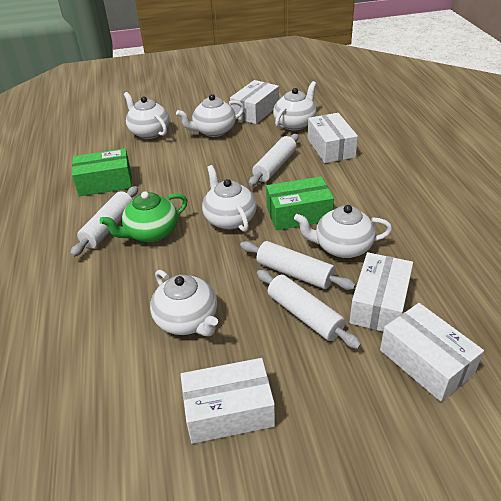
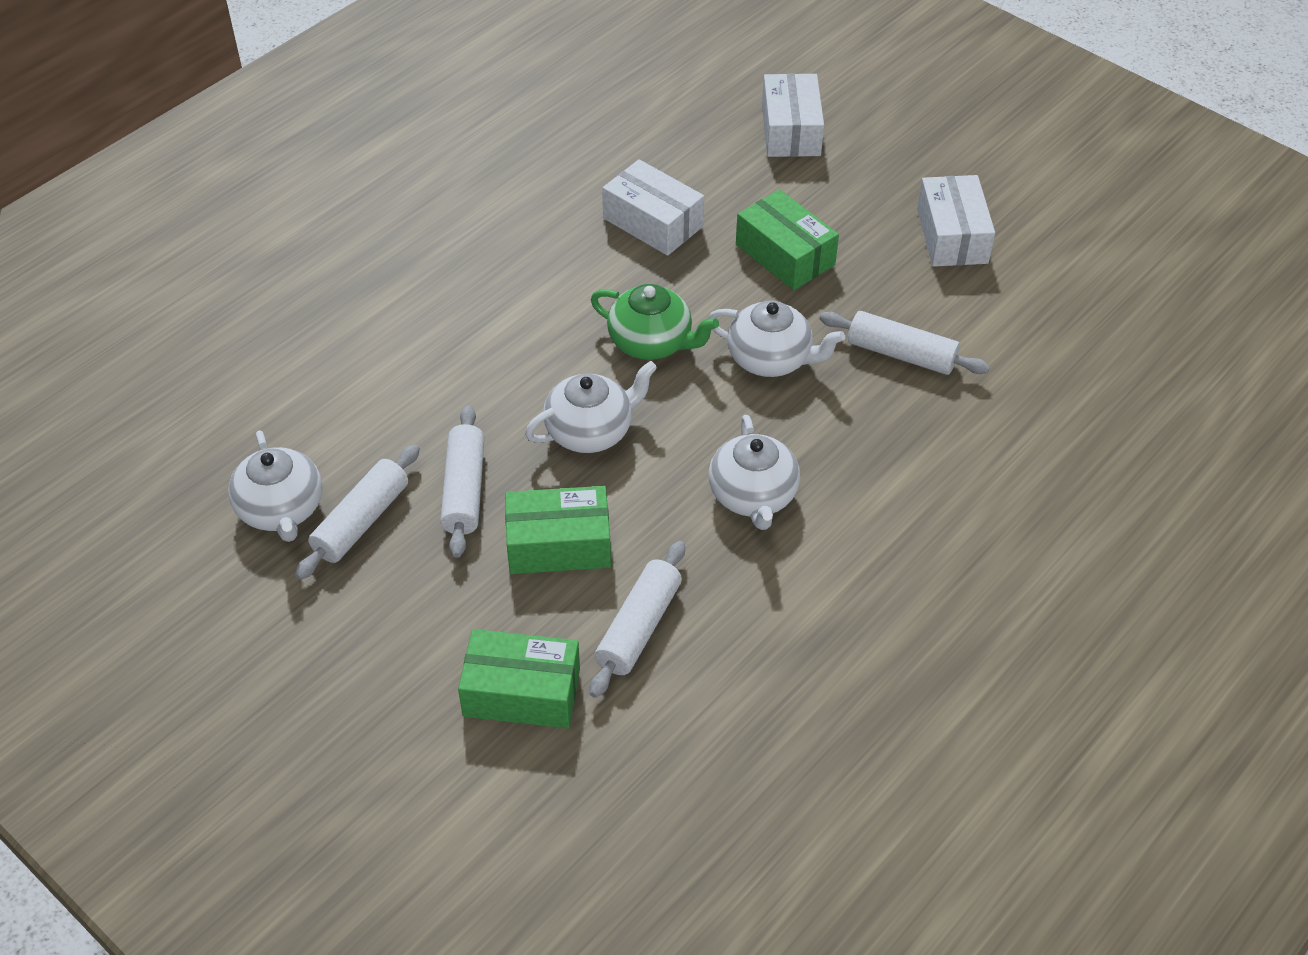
green box: [72,148,132,196] [266,176,334,230] = 2 -> [458,629,580,729] [505,486,611,574] [736,189,839,290] = 3
white box: [180,358,275,444] [230,80,279,124] [308,113,358,163] [349,252,413,332] [380,303,484,402] = 5 -> [602,159,704,256] [762,73,824,157] [917,175,995,267] = 3
white teapot: [124,92,170,139] [150,270,218,336] [176,94,244,137] [202,165,257,232] [273,81,317,130] [294,205,392,258] = 6 -> [228,430,322,542] [525,361,657,453] [708,300,845,377] [709,415,800,530] = 4

